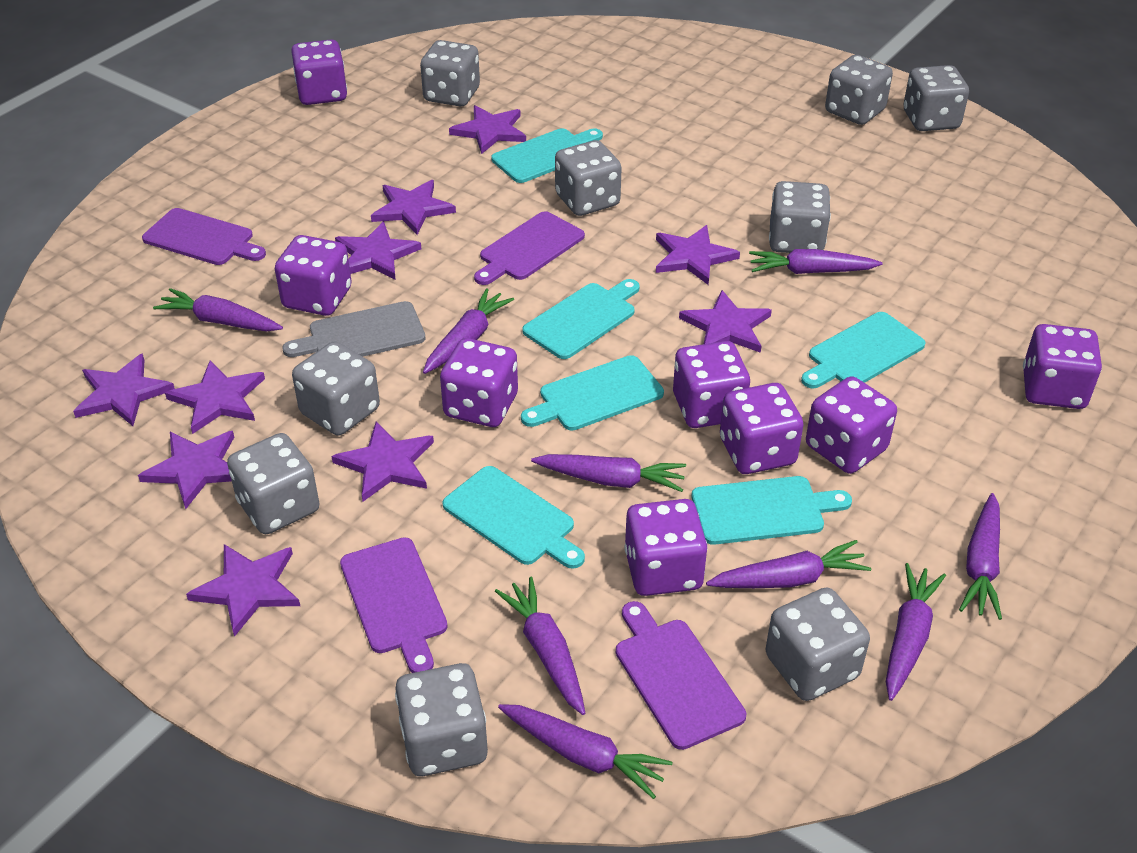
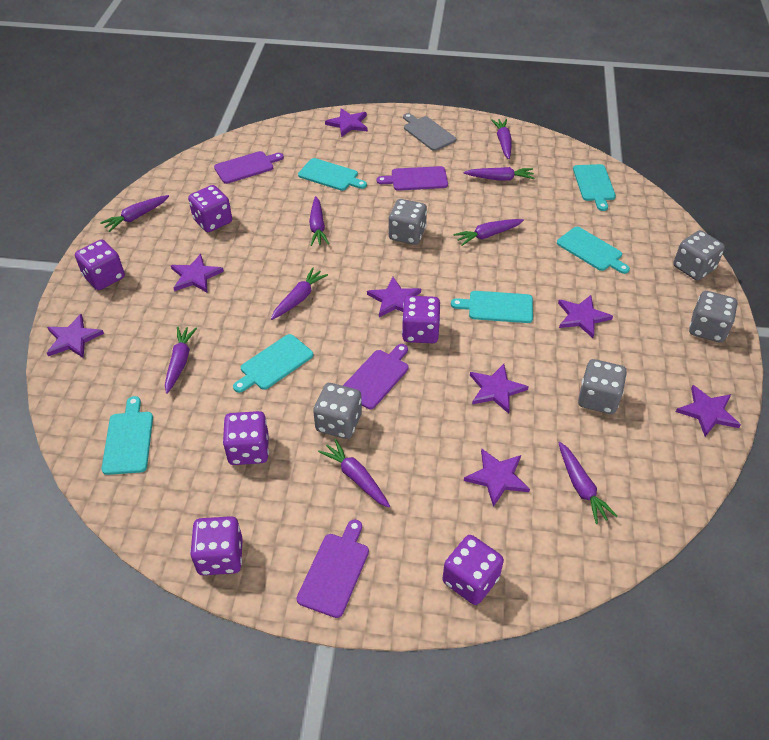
grey dice: [227,433,320,534] [292,341,380,436] [395,663,488,776] [420,40,480,106] [555,140,622,216] [765,588,870,701] [769,181,831,253] [825,55,893,125] [903,65,969,131] = 9 -> [313,383,362,439] [389,199,427,245] [578,359,627,414] [673,230,725,281] [689,291,737,343] = 5
purple dice: [275,235,352,316] [291,39,347,105] [440,338,518,427] [624,499,708,596] [673,341,750,428] [720,383,803,474] [806,376,897,474] [1023,324,1102,409] = 8 -> [75,239,125,290] [188,185,232,232] [190,516,243,575] [223,411,269,465] [402,296,440,343] [443,535,504,605] = 6
purple star: [73,353,175,426] [138,431,234,509] [165,360,265,434] [186,544,300,637] [332,421,434,501] [335,221,421,280] [371,180,456,235] [449,105,526,154] [656,225,740,285] [679,290,772,353] = 10 -> [47,314,104,358] [171,254,224,292] [325,108,368,137] [367,277,421,317] [464,449,530,507] [470,364,529,414] [558,295,613,338] [676,385,741,437] = 8

